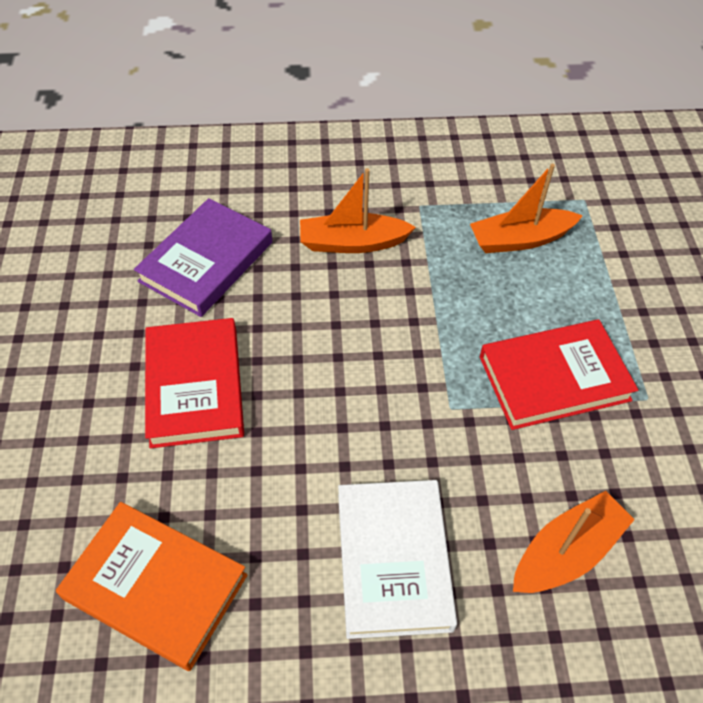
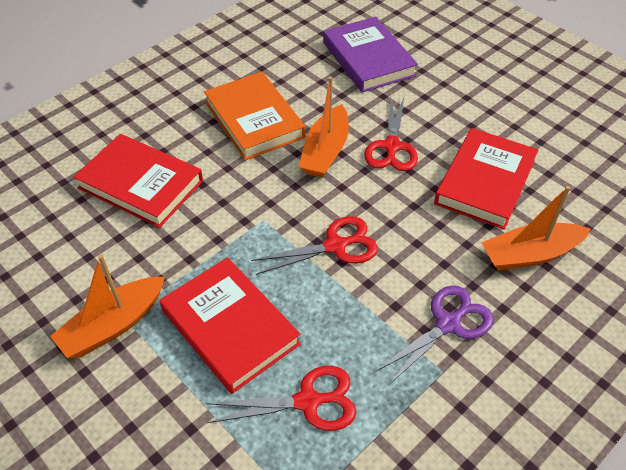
purple scissors: none = 0 -> [376,285,494,385] = 1
red book: [145,318,244,448] [480,319,638,430] = 2 -> [73,134,203,228] [160,257,301,394] [434,128,538,230] = 3
red scissors: none = 0 -> [206,366,356,431] [251,216,378,275] [364,98,418,171] = 3
white book: [338,480,457,639] = 1 -> none = 0

